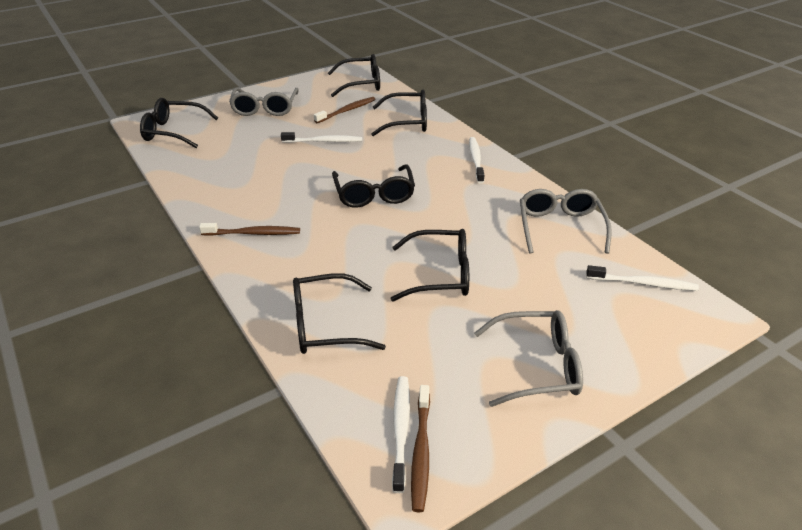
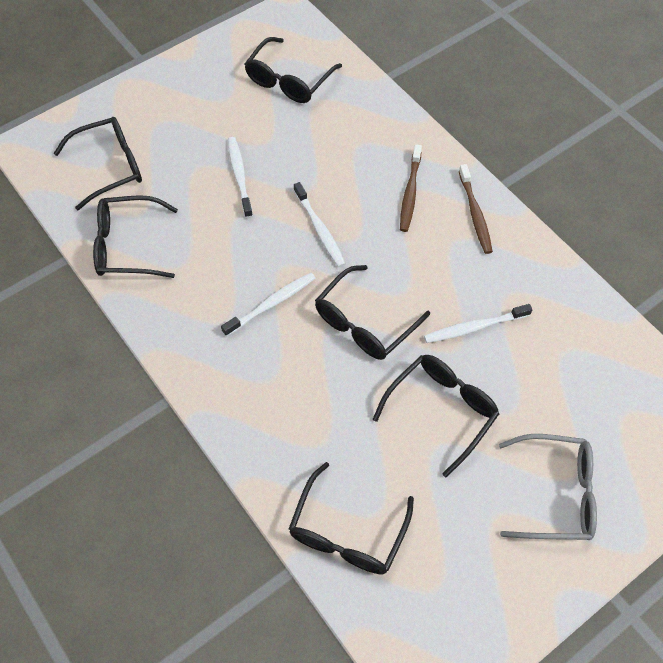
brown toothbrush: [199,223,300,236] [314,97,376,123] [411,385,430,512] = 3 -> [400,144,422,232] [459,164,493,254] = 2
grey glasses: [229,88,298,116] [474,310,583,407] [520,189,612,254] = 3 -> [499,434,597,540] = 1

